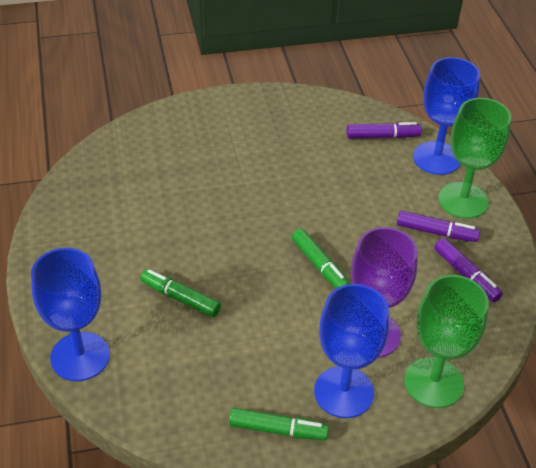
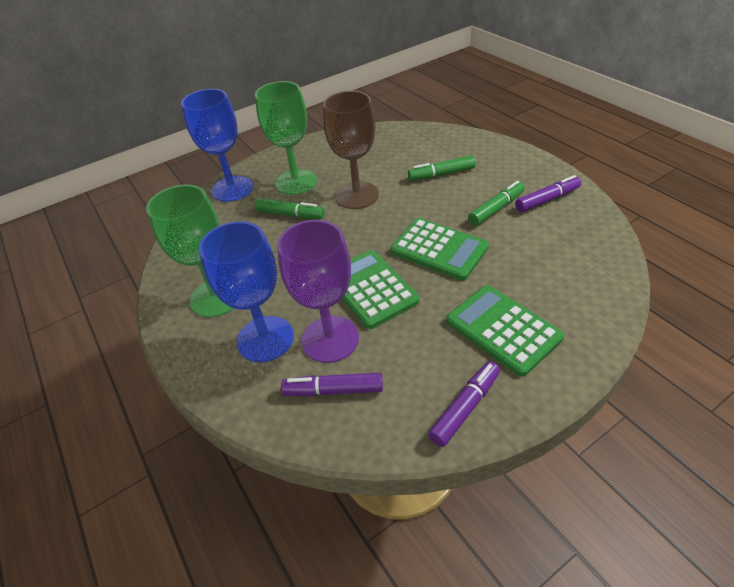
blue goblet: [31,248,110,381] [314,284,389,418] [413,57,480,175] = 3 -> [181,89,253,202] [199,221,294,362] = 2
brown goblet: none = 0 -> [323,91,379,209] = 1
green calculator: none = 0 -> [342,250,420,329] [391,218,489,280] [446,285,564,377] = 3

